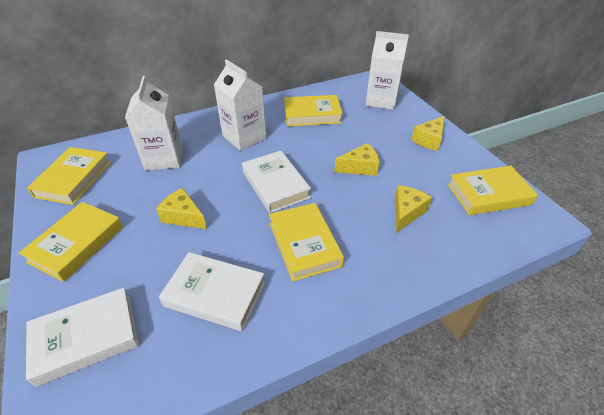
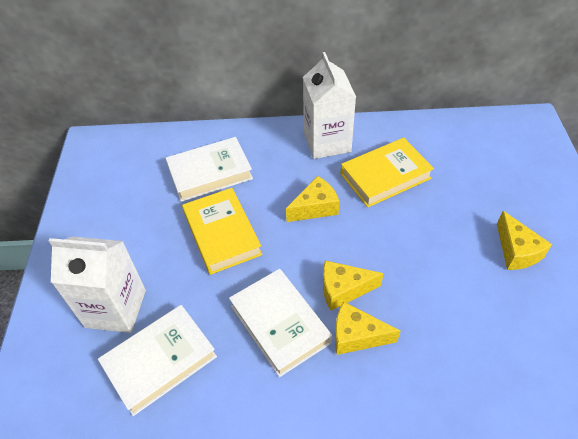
white carton: [125,76,182,170] [214,59,266,151] [366,31,409,110] = 3 -> [48,236,146,333] [303,52,356,159] = 2
yellow book: [19,202,123,282] [27,147,111,205] [269,203,344,282] [284,95,343,127] [447,166,538,215] = 5 -> [182,188,262,275] [341,138,434,208] = 2

